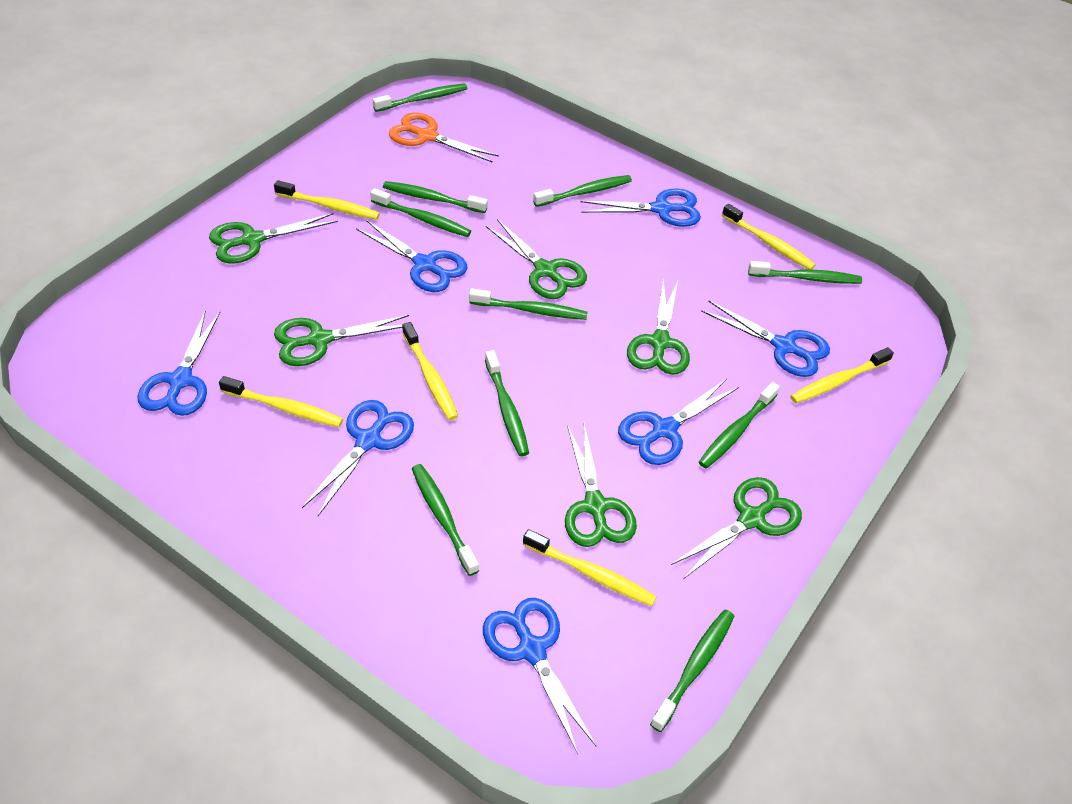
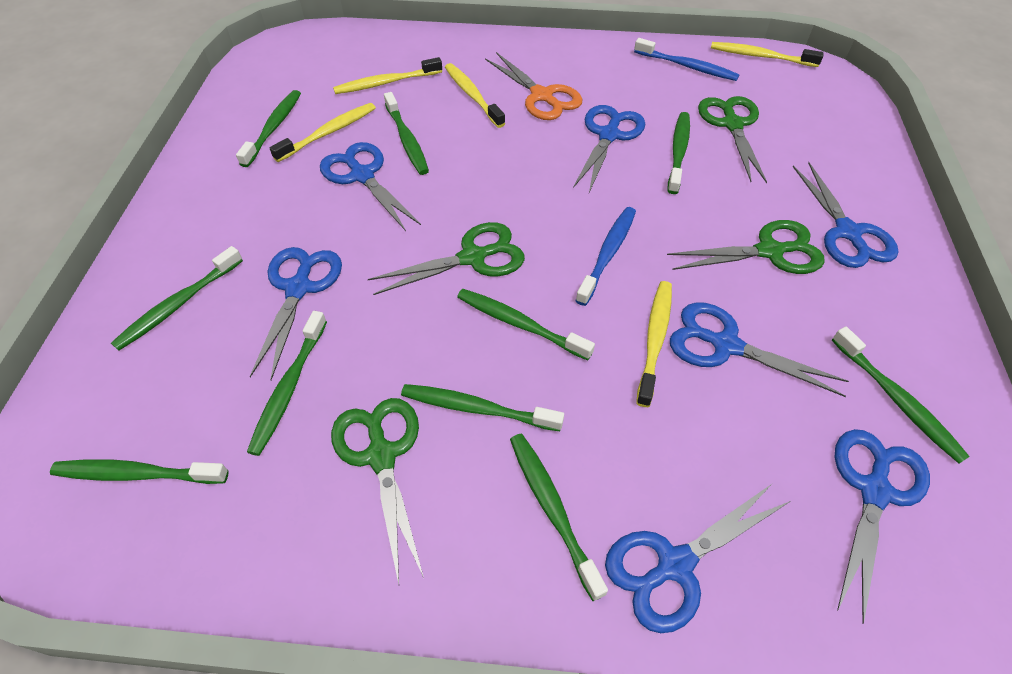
blue toothbrush: none = 0 -> [575,207,636,306] [634,38,740,81] = 2
green scissors: [209,213,338,264] [274,315,409,366] [486,219,587,299] [565,424,637,547] [627,279,690,375] [671,477,802,578] = 6 -> [331,398,424,584] [368,222,525,295] [667,220,825,274] [698,96,767,183] = 4
yellow toothbrush: [219,376,343,427] [274,180,380,220] [402,322,458,420] [523,529,656,606] [722,204,815,270] [790,347,894,403] = 6 -> [270,103,376,162] [333,57,442,94] [445,63,505,128] [636,281,672,407] [711,42,824,67] = 5

